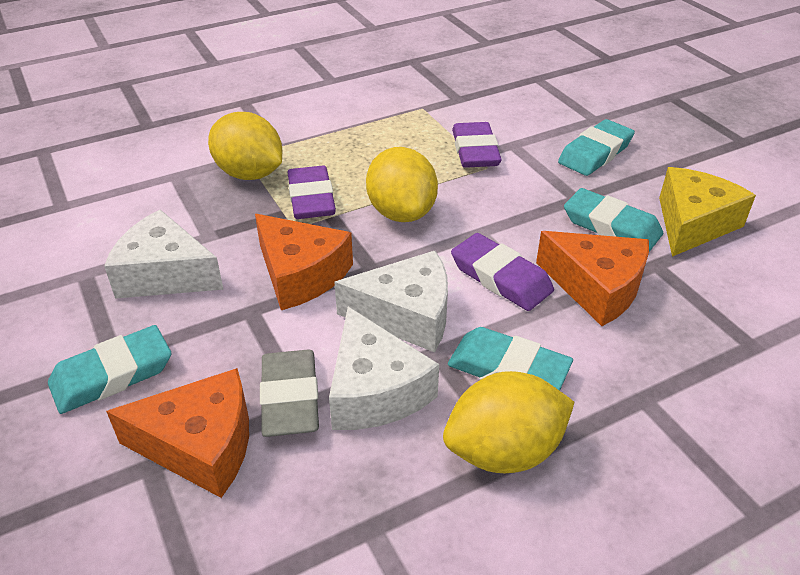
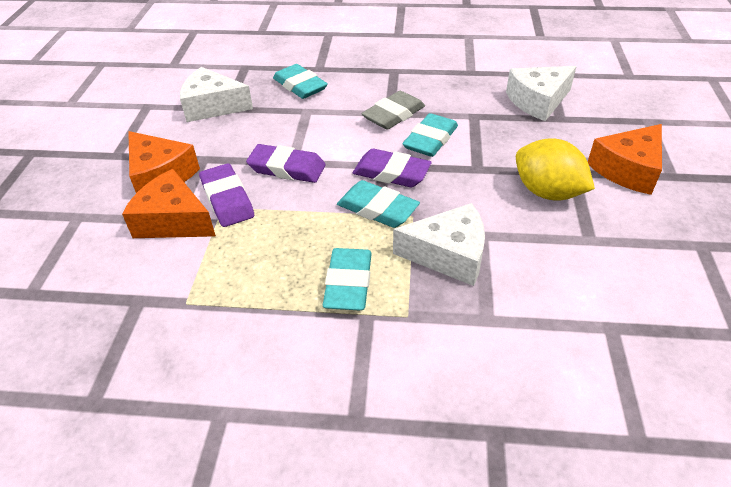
yellow cheese: [659,167,756,257] = 1 -> none = 0
yellow lemon: [208,112,282,180] [366,147,438,222] [443,371,574,473] = 3 -> [516,138,595,201] = 1

